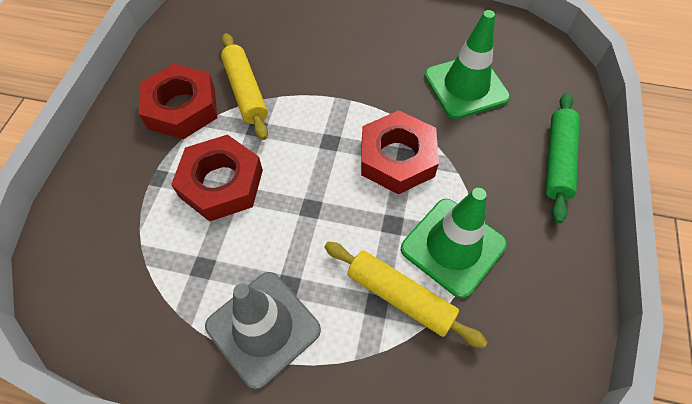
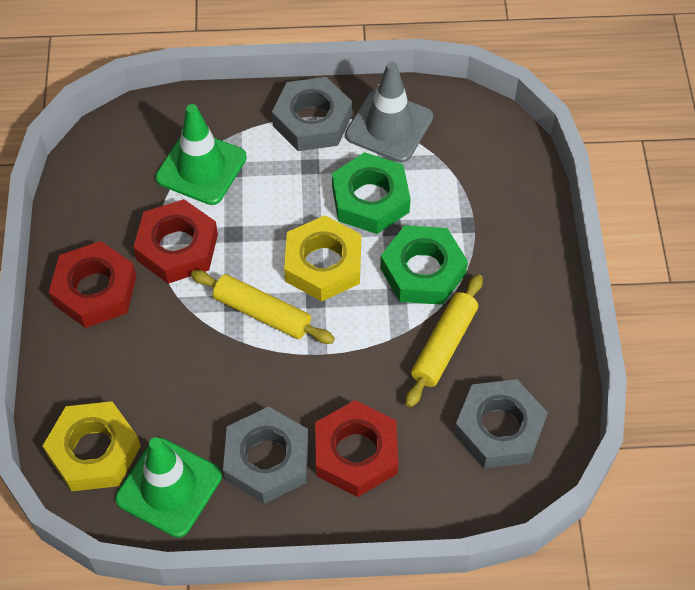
green nut: none = 0 -> [332,152,411,234] [380,225,468,305] = 2
green rolling pin: [545,93,580,223] = 1 -> none = 0
grey nut: none = 0 -> [223,407,309,504] [272,77,352,151] [454,379,548,468] = 3
yellow nut: none = 0 -> [43,401,141,491] [284,215,361,301] = 2

